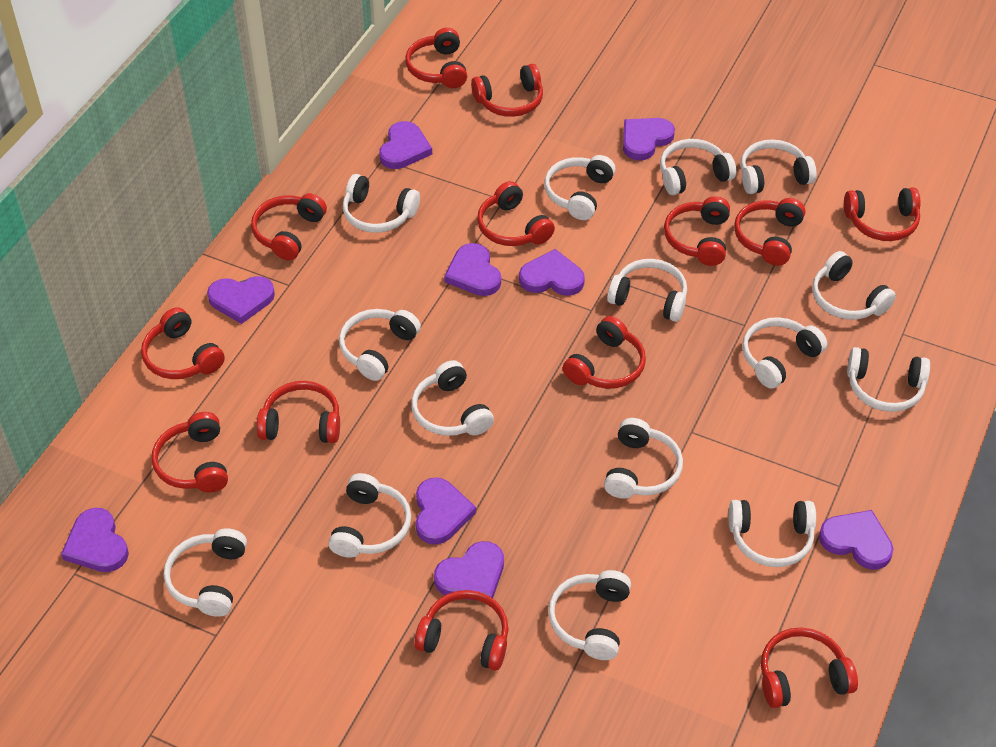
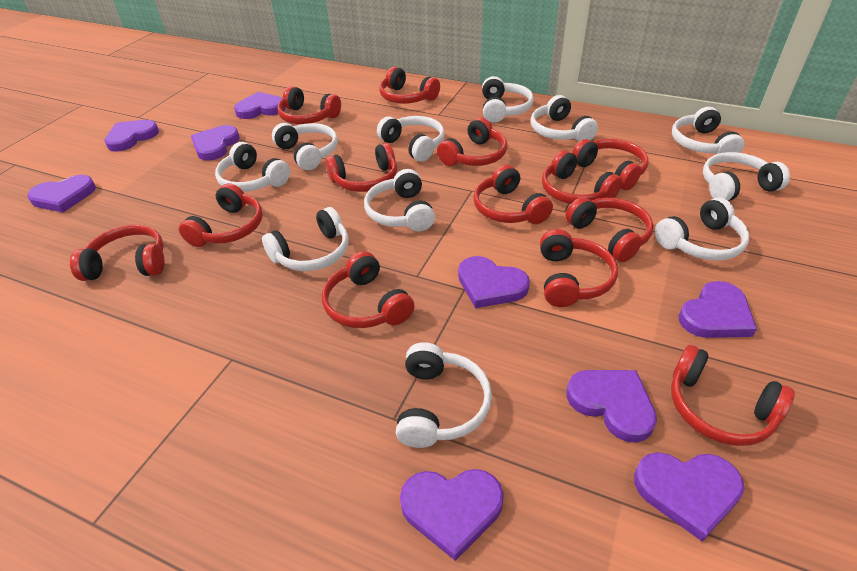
white headphones: [164,528,247,617] [328,473,411,558] [339,309,421,381] [343,174,420,233] [411,360,494,436] [544,155,616,220] [548,570,631,660] [604,418,683,499] [607,259,687,322] [660,139,736,195] [729,500,816,567] [740,139,816,194] [742,317,827,389] [812,251,896,320] [847,347,930,412] = 15 -> [215,142,290,192] [262,207,349,271] [272,123,338,170] [364,169,435,232] [377,116,445,162] [396,342,492,448] [482,76,534,123] [531,95,598,142] [655,198,749,261] [672,107,744,154] [703,152,790,201] = 11

